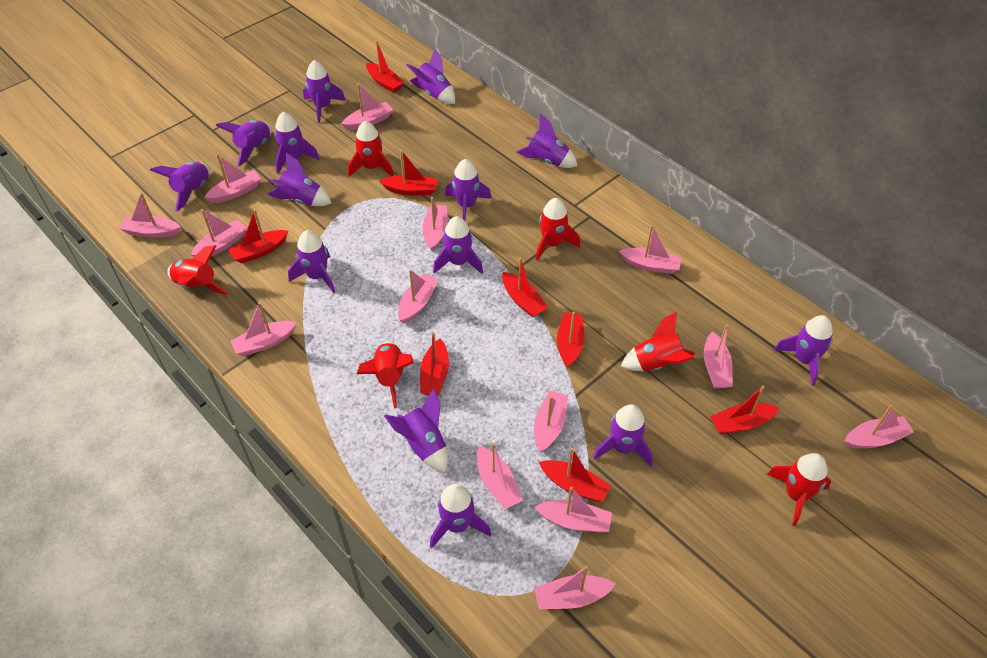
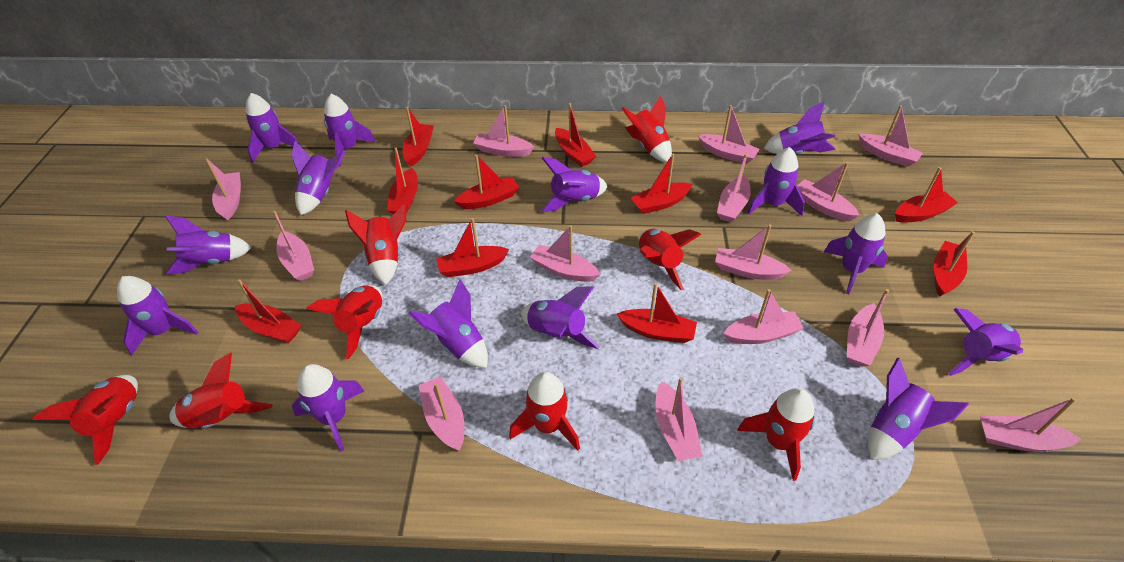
red boat: [229,209,288,263] [366,40,404,93] [380,150,438,195] [420,332,449,396] [502,257,548,318] [539,448,611,502] [557,312,584,368] [710,386,779,435] = 8 -> [235,279,301,344] [387,148,418,214] [402,107,434,167] [436,218,509,277] [454,154,519,209] [555,103,596,167] [617,283,697,343] [631,154,693,214] [895,167,958,223] [934,231,975,296] = 10
red rocket: [167,245,229,295] [348,121,394,177] [357,342,414,408] [536,198,580,261] [621,311,695,371] [767,453,831,526] = 6 -> [32,375,138,465] [169,353,273,429] [306,285,382,359] [345,204,406,285] [509,372,580,451] [621,95,672,162] [639,229,701,291] [737,388,815,481] = 8

